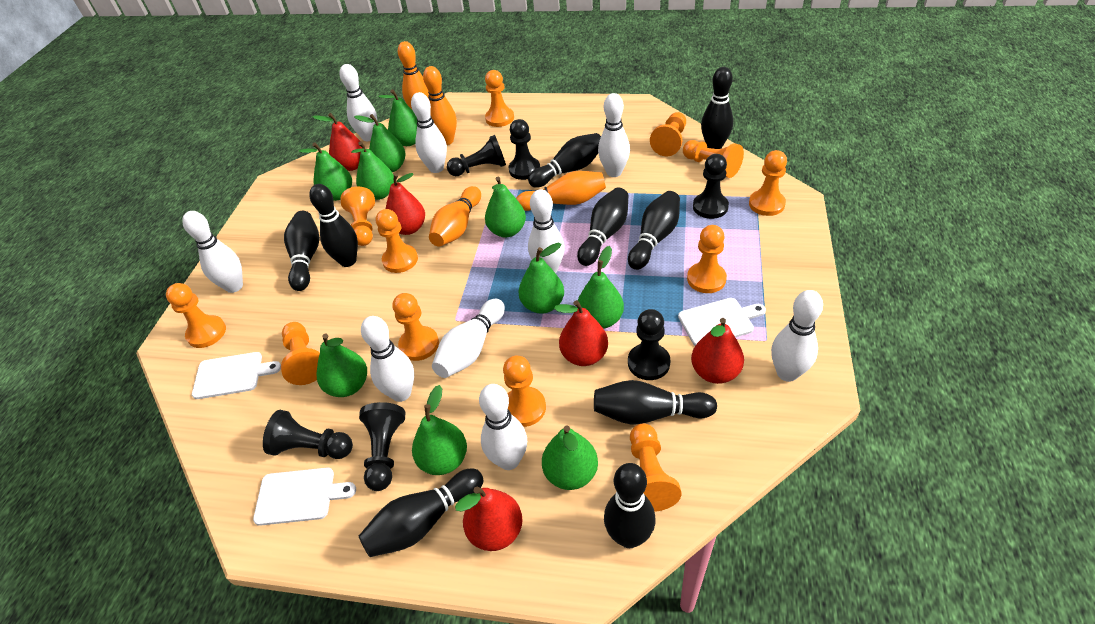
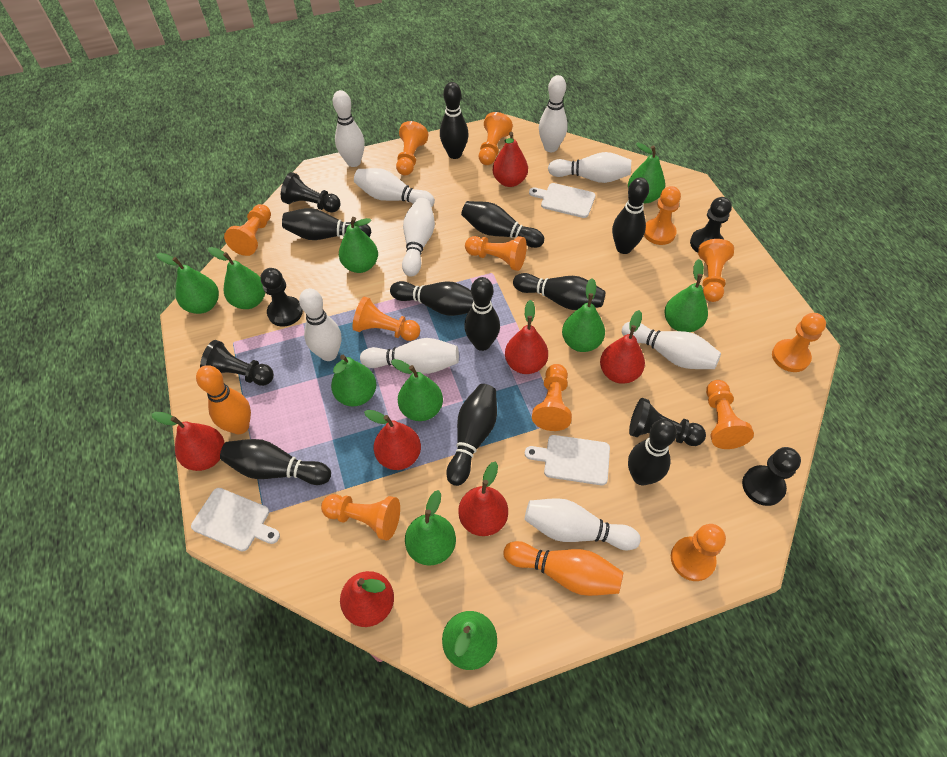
black bowling pin: [284,211,320,291] [309,184,358,267] [359,469,484,557] [528,133,601,188] [577,187,628,266] [594,380,717,425] [604,463,655,548] [628,191,680,270] [701,67,733,149] = 9 -> [220,439,331,485] [282,208,371,240] [390,281,474,316] [440,82,469,159] [446,384,497,486] [461,201,544,248] [464,277,500,351] [513,273,605,310] [612,177,649,254] [628,419,677,485] = 10
orange bowling pin: [398,41,429,109] [423,66,457,145] [429,186,481,247] [516,171,606,211] = 4 -> [196,365,251,434] [504,541,624,596] = 2
red pear: [313,113,362,171] [386,173,425,235] [455,487,522,551] [554,300,608,366] [691,318,744,384] = 5 -> [152,412,225,471] [340,571,394,627] [364,410,421,470] [458,461,508,536] [493,132,528,187] [505,300,548,374] [600,310,645,384] = 7

